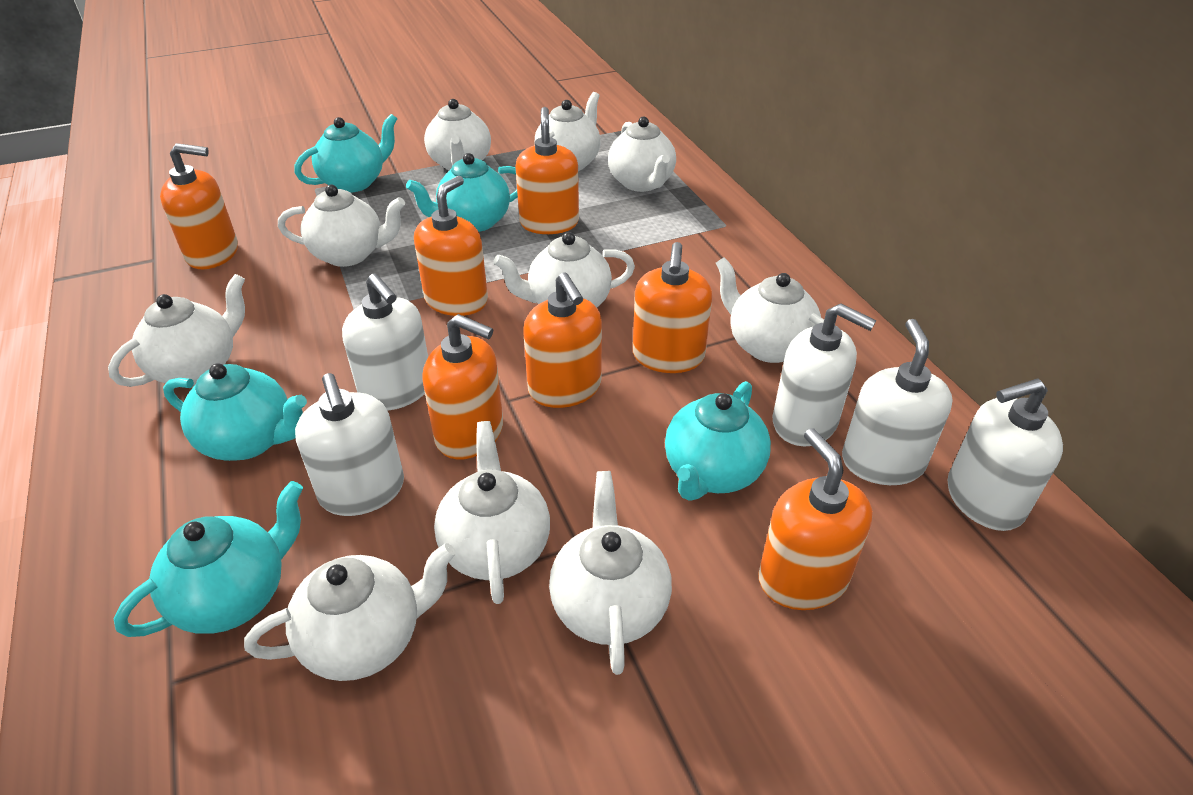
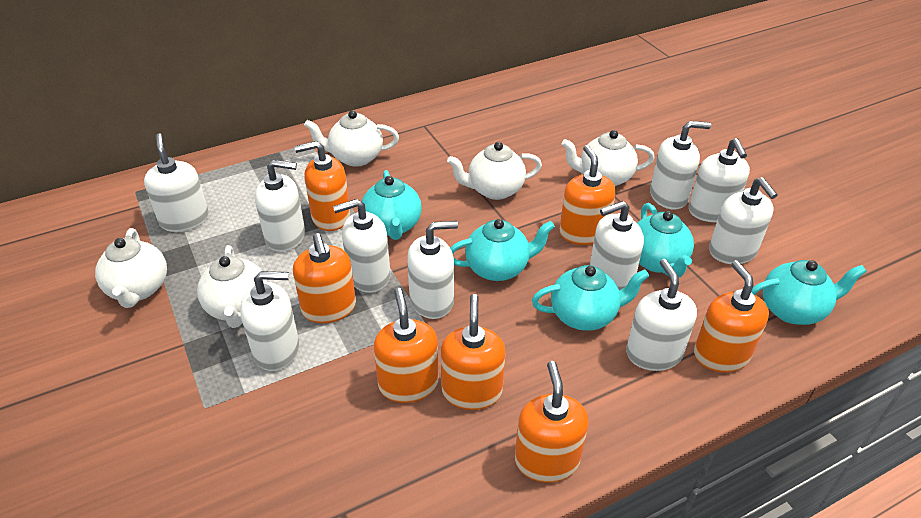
white soap dispenser: [295,373,404,516] [342,273,428,411] [772,303,876,447] [842,319,953,485] [948,378,1063,531] = 5 -> [144,133,209,232] [240,271,299,371] [255,160,305,252] [333,199,390,293] [407,221,458,319] [590,201,644,290] [626,259,697,371] [650,121,711,210] [689,138,750,222] [709,177,778,264] = 10
white teapot: [108,274,245,387] [244,543,456,681] [278,185,405,267] [424,99,491,170] [434,421,550,604] [493,232,635,307] [535,92,601,171] [549,471,672,675] [608,116,676,192] [716,257,824,363] = 10 -> [95,228,167,308] [197,245,267,328] [304,110,399,167] [447,142,542,200] [562,130,655,186] = 5

